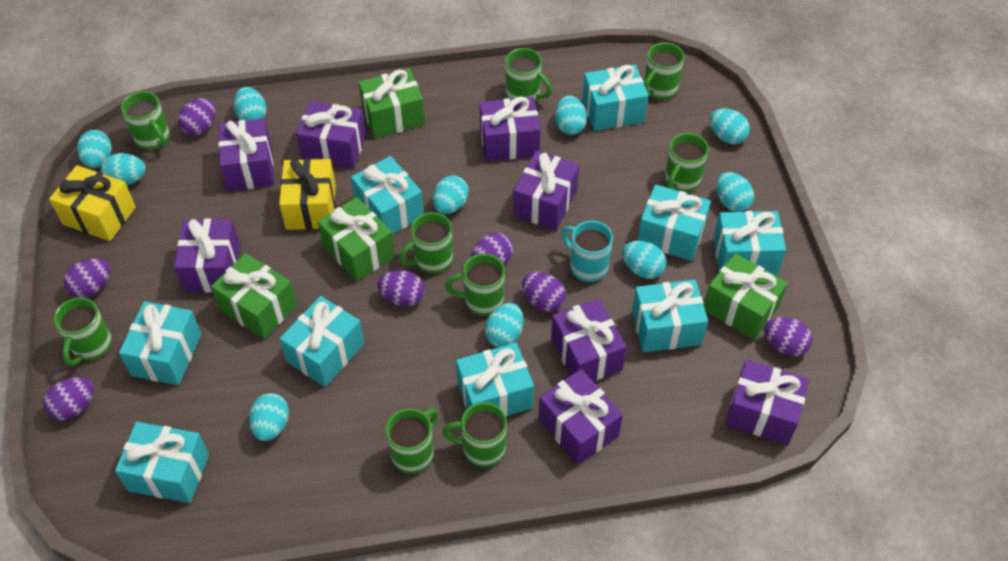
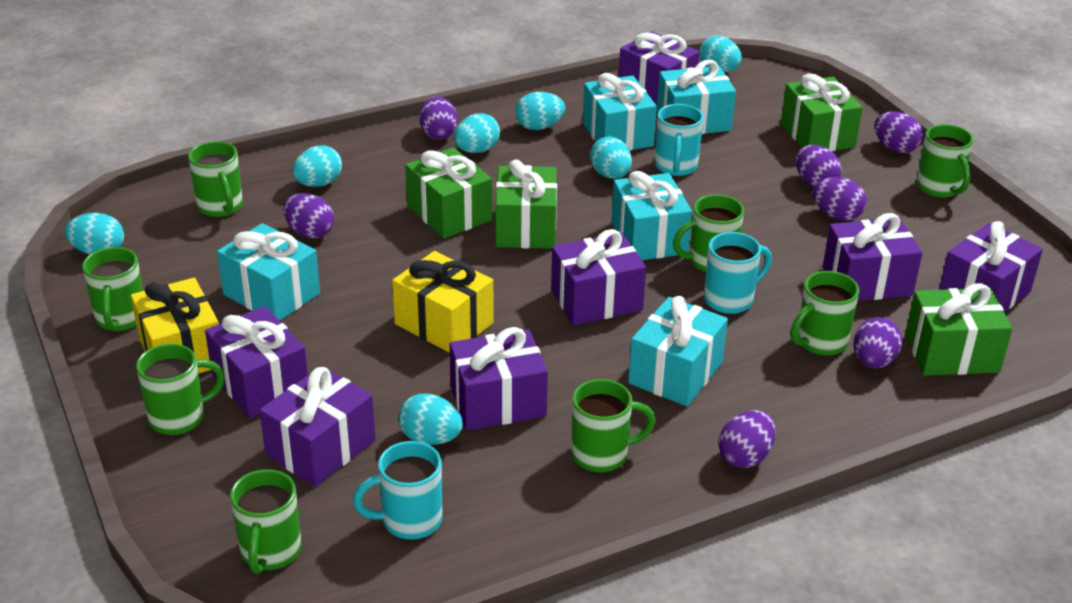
green mug: [54,297,112,366] [121,91,170,150] [386,408,438,474] [399,212,453,274] [442,402,507,467] [445,254,505,316] [505,48,552,101] [644,42,684,100] [665,133,709,192] = 9 -> [82,247,143,331] [136,344,225,435] [188,141,243,217] [230,469,302,574] [571,379,656,472] [673,195,744,272] [791,271,859,356] [917,124,974,198] = 8
purple gift: [174,219,240,292] [218,118,274,191] [296,101,366,169] [479,96,541,162] [513,151,579,230] [538,369,623,465] [551,298,627,381] [726,360,809,445] = 8 -> [205,306,308,418] [259,366,376,487] [450,327,548,431] [551,229,646,325] [619,32,700,104] [823,213,922,301] [939,221,1043,312] = 7
turquoise egg: [77,130,112,168] [100,153,146,185] [233,87,267,121] [249,393,289,441] [433,175,469,214] [485,303,523,347] [555,96,587,135] [622,241,666,279] [710,108,750,144] [716,172,754,212] = 10 -> [65,213,124,255] [292,145,342,187] [398,394,463,445] [454,113,500,153] [515,92,565,130] [590,136,632,179] [699,36,742,72] = 7
turquoise gift: [115,422,209,503] [119,301,202,385] [280,296,364,387] [351,156,424,234] [456,343,534,417] [582,65,649,131] [632,279,708,353] [638,185,711,261] [713,211,786,275] = 9 -> [217,223,320,321] [583,73,657,151] [611,171,692,260] [628,296,728,407] [657,60,736,134] = 5
turquoise mug: [561,221,613,282] = 1 -> [353,441,442,540] [655,104,704,176] [704,232,772,314] = 3

